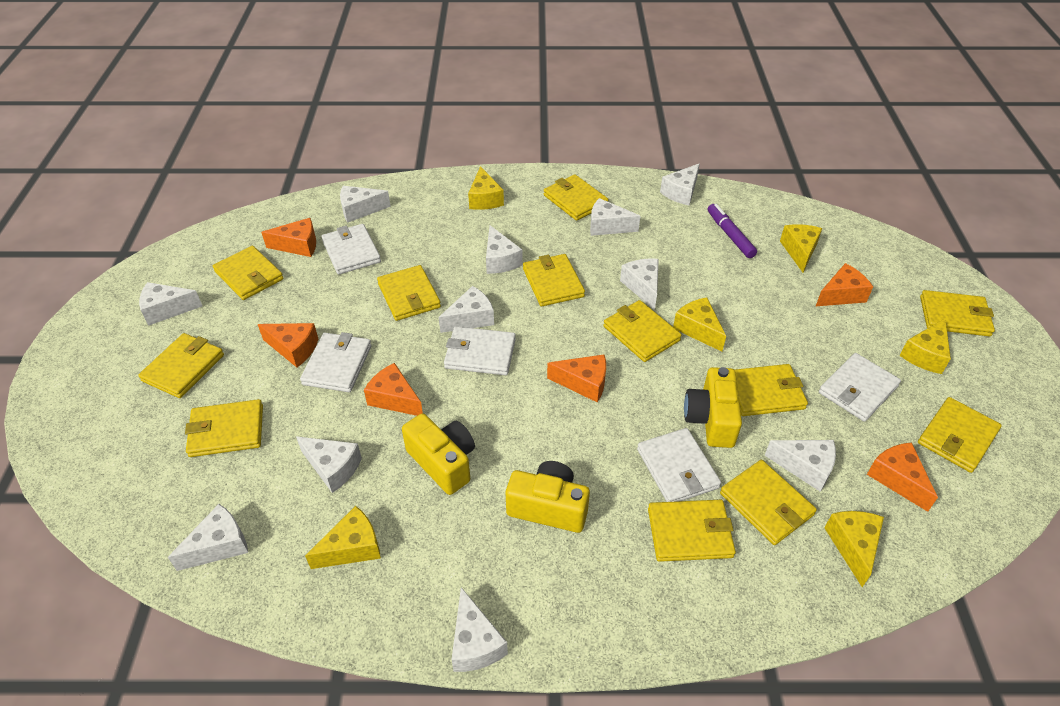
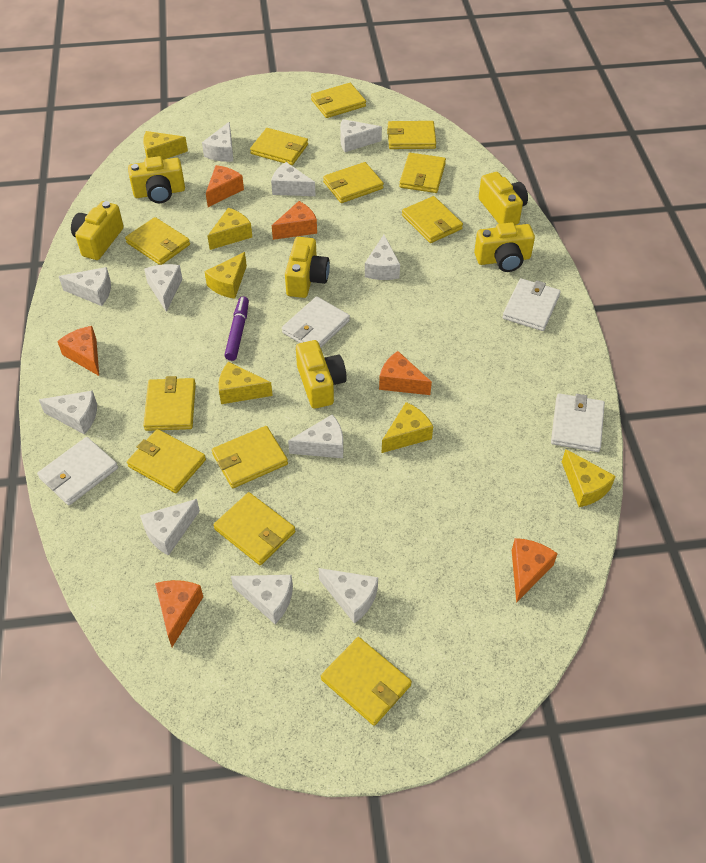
white wallet: [300,332,371,392] [321,224,381,275] [444,326,516,375] [637,428,721,502] [819,353,901,422] = 5 -> [37,437,118,505] [282,296,350,348] [502,278,561,331] [551,393,605,452] = 4
yellow camera: [402,413,475,495] [506,461,590,533] [684,367,742,448] = 3 -> [71,201,124,260] [128,156,185,203] [285,237,330,298] [296,340,347,409] [474,222,535,272] [479,172,528,225] = 6

